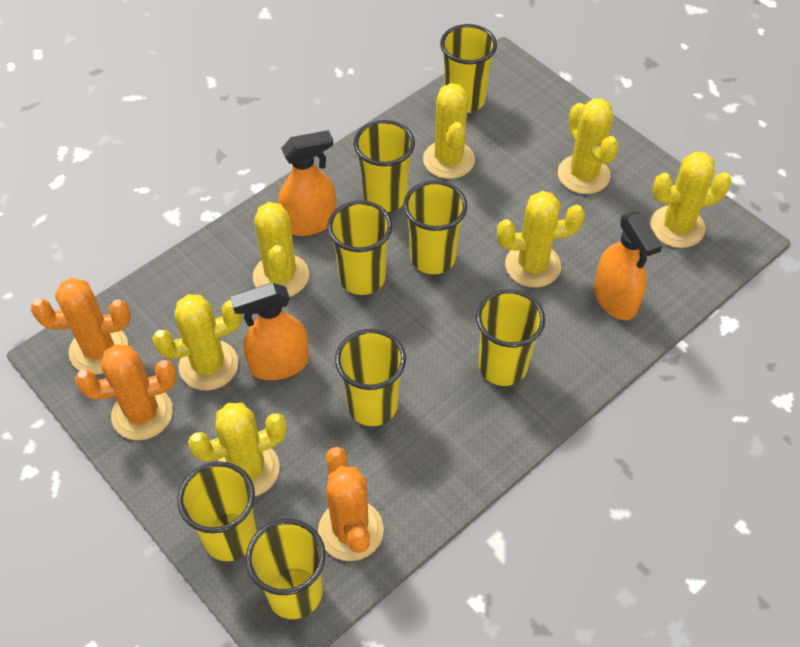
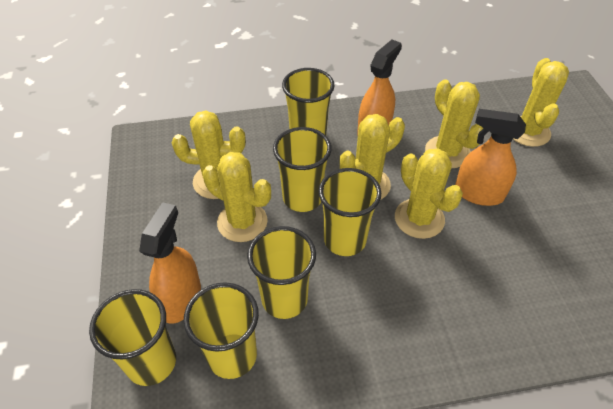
orange cactus: [31,278,130,374] [75,344,177,440] [318,447,384,561] = 3 -> none = 0
yellow cactus: [152,294,242,391] [188,403,287,496] [253,202,309,297] [423,83,475,179] [497,191,585,288] [558,99,619,194] [650,152,732,248] = 7 -> [172,110,246,199] [203,152,271,242] [340,114,405,200] [395,148,463,239] [425,79,483,168] [513,58,569,147] = 6
yellow cup: [177,462,257,561] [246,519,326,619] [327,200,392,295] [335,329,406,426] [354,120,415,212] [403,180,467,274] [440,24,497,113] [476,289,545,386] = 8 -> [89,289,176,386] [184,282,259,379] [247,226,316,319] [273,127,331,212] [282,68,335,135] [319,168,381,256] = 6

